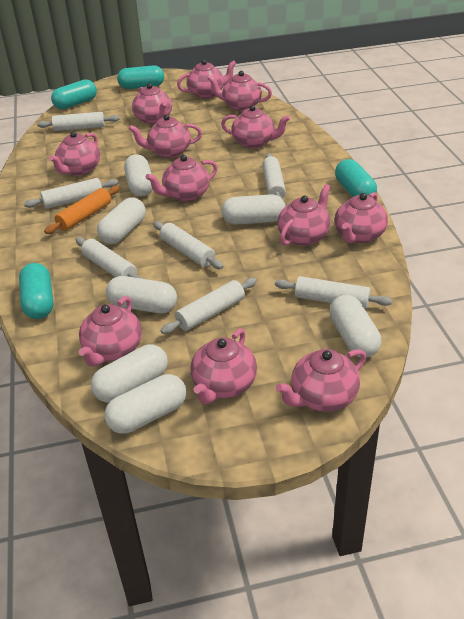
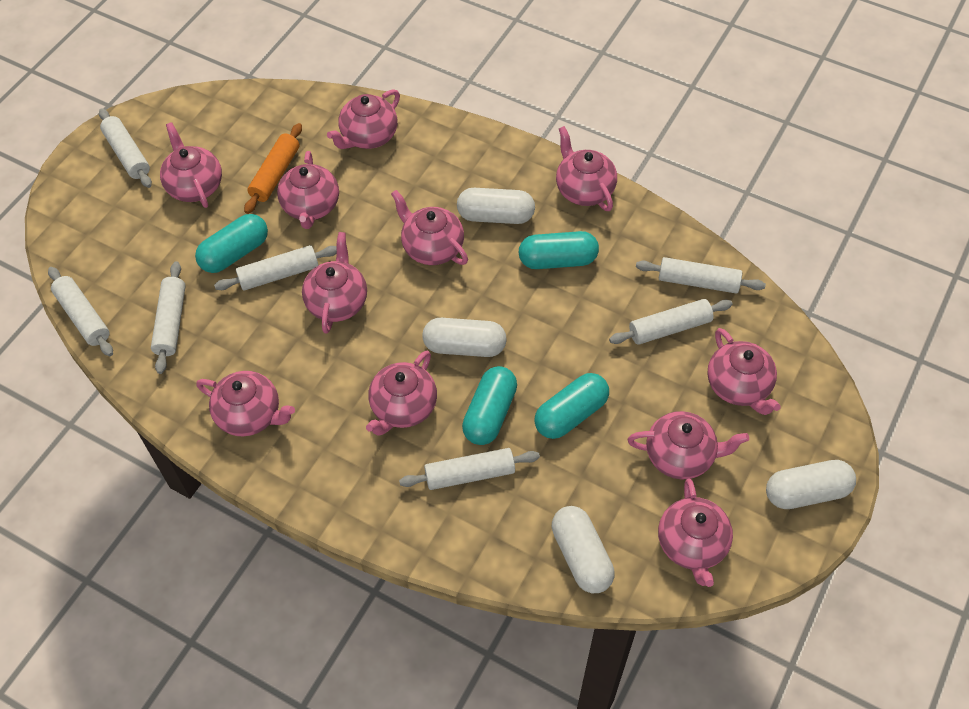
pink teapot: [49,131,100,176] [78,296,142,367] [129,114,202,158] [132,83,172,124] [146,155,218,202] [177,60,236,99] [190,328,257,404] [208,71,272,111] [221,105,290,148] [276,349,366,412] [278,184,331,246] [334,192,388,243] = 12 -> [160,122,222,208] [196,371,295,436] [277,151,339,229] [302,232,367,334] [327,89,400,149] [366,351,437,436] [391,190,468,265] [556,126,617,211] [628,411,749,479] [658,478,733,587] [707,328,781,415] = 11
white capsule: [91,344,168,403] [97,197,146,244] [105,374,186,434] [106,276,177,314] [124,154,153,197] [222,194,286,225] [329,295,382,357] = 7 -> [422,318,507,357] [457,188,535,224] [552,506,615,593] [766,460,856,509] = 4

